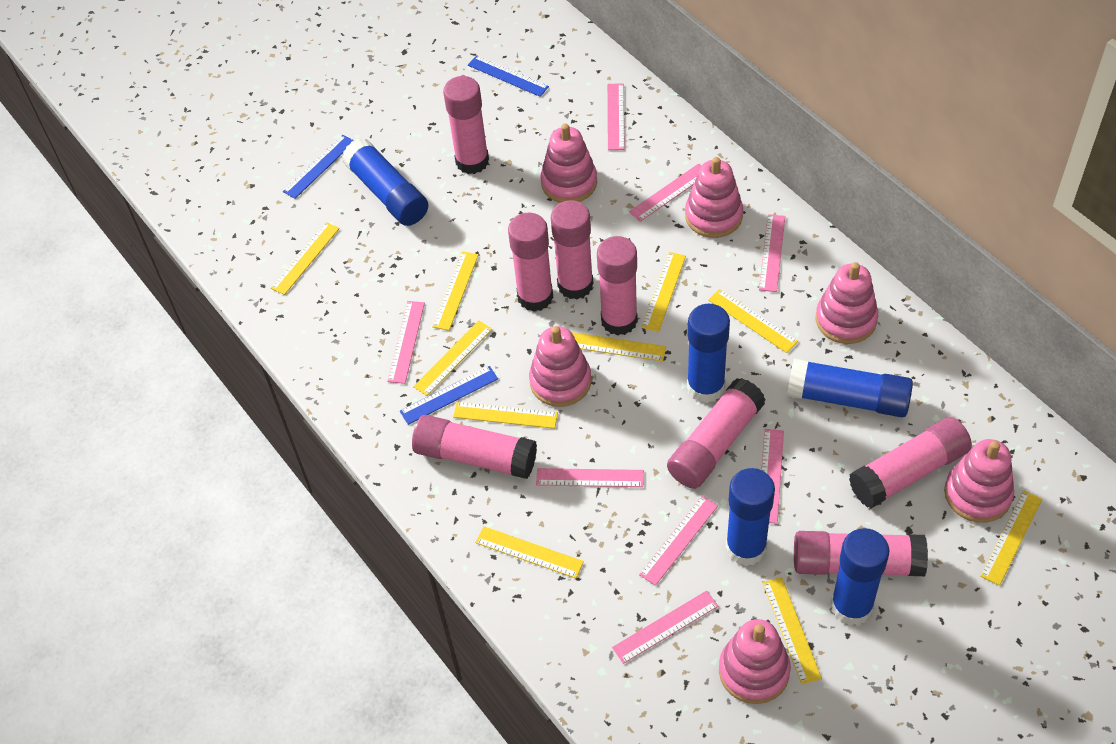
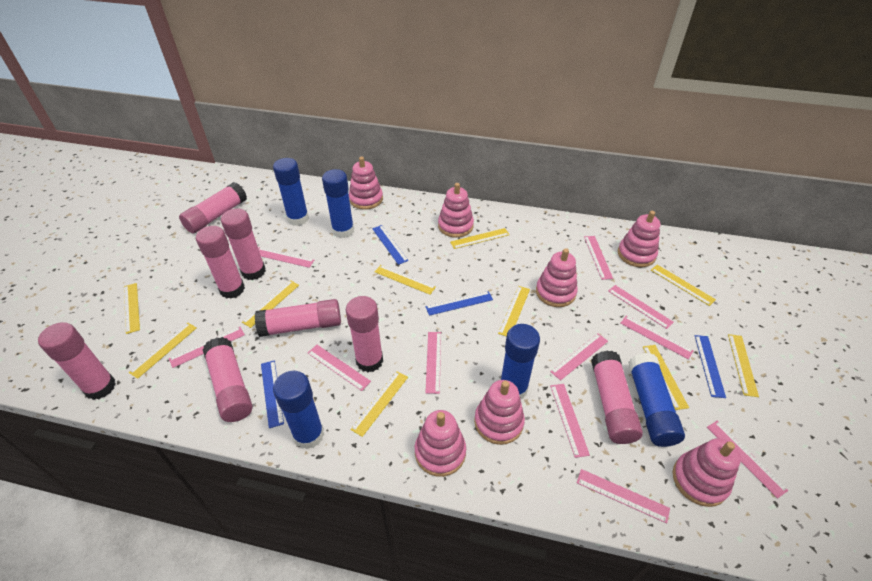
blue ruler: [283,135,354,199] [400,366,498,425] [468,55,549,97] = 3 -> [261,360,284,428] [372,225,408,265] [426,291,493,316] [695,335,726,398] = 4
pink ruler: [387,301,425,384] [536,468,644,487] [607,83,625,150] [612,590,718,664] [629,164,701,222] [639,496,718,586] [759,214,785,292] [761,429,784,524] = 8 -> [169,327,245,368] [258,247,314,268] [308,345,371,391] [425,332,441,394] [550,334,608,381] [550,384,590,458] [577,469,670,523] [584,236,613,280] [608,285,674,329] [620,316,694,359] [707,421,788,499] = 11
pink stacking toy: [529,326,591,407] [540,124,597,203] [685,157,743,238] [719,619,791,704] [816,262,878,344] [944,439,1014,523] = 6 -> [349,156,383,210] [415,410,466,477] [438,183,474,238] [474,380,525,445] [536,248,578,307] [618,211,660,267] [673,438,741,507] = 7

